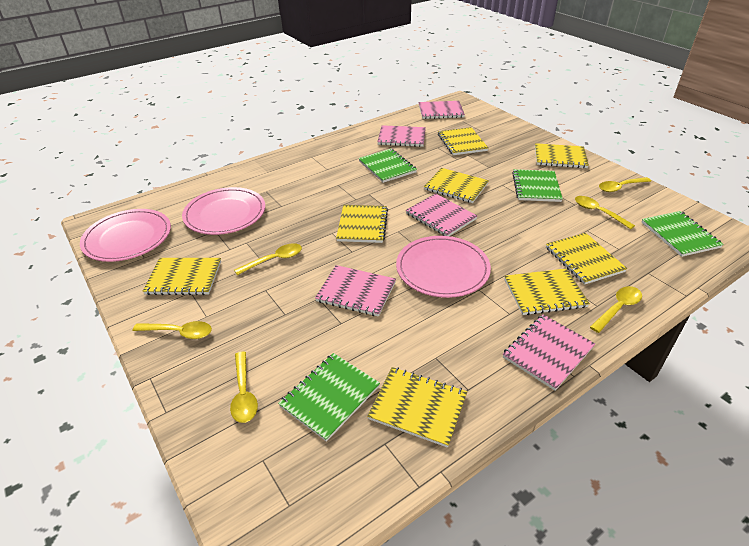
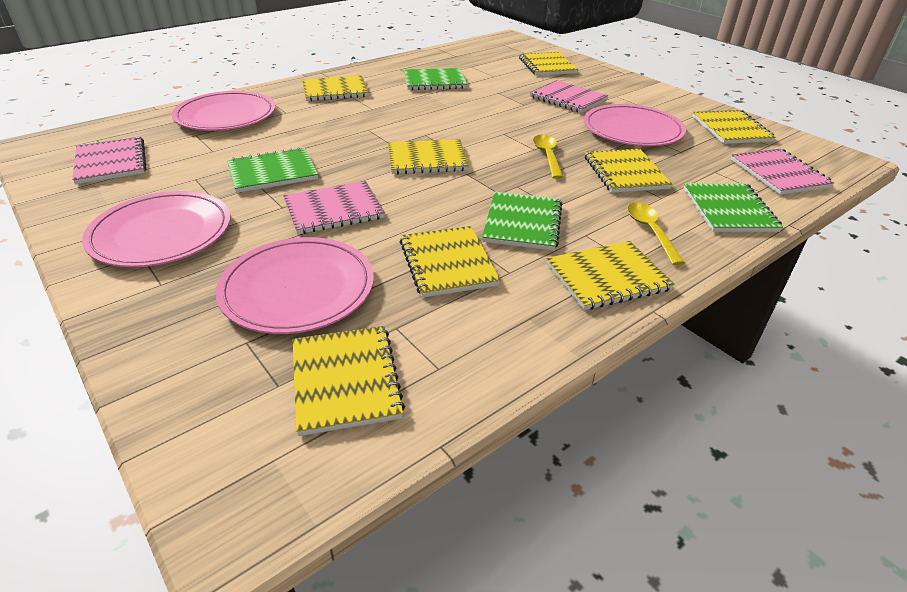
pink notebook: [315,265,396,317] [377,125,426,147] [406,193,477,236] [419,101,465,119] [503,314,595,391] = 5 -> [72,137,146,184] [283,181,385,234] [530,80,608,113] [731,149,834,195] = 4
pink plate: [80,209,171,262] [182,187,265,235] [396,236,491,298] = 3 -> [82,191,231,267] [172,91,276,131] [216,237,374,334] [584,104,686,146] = 4
yellow spoon: [133,321,212,339] [230,352,258,423] [234,243,302,275] [575,196,635,229] [590,286,642,333] [599,177,651,192] = 6 -> [533,134,563,179] [627,202,685,265] = 2

